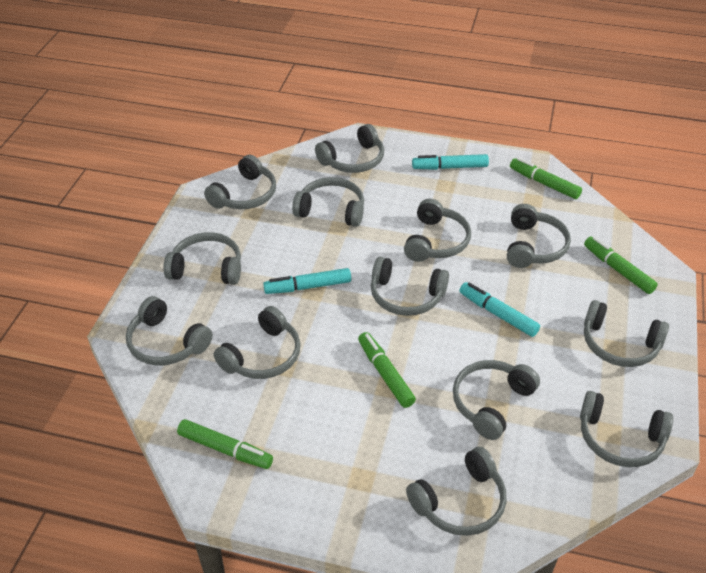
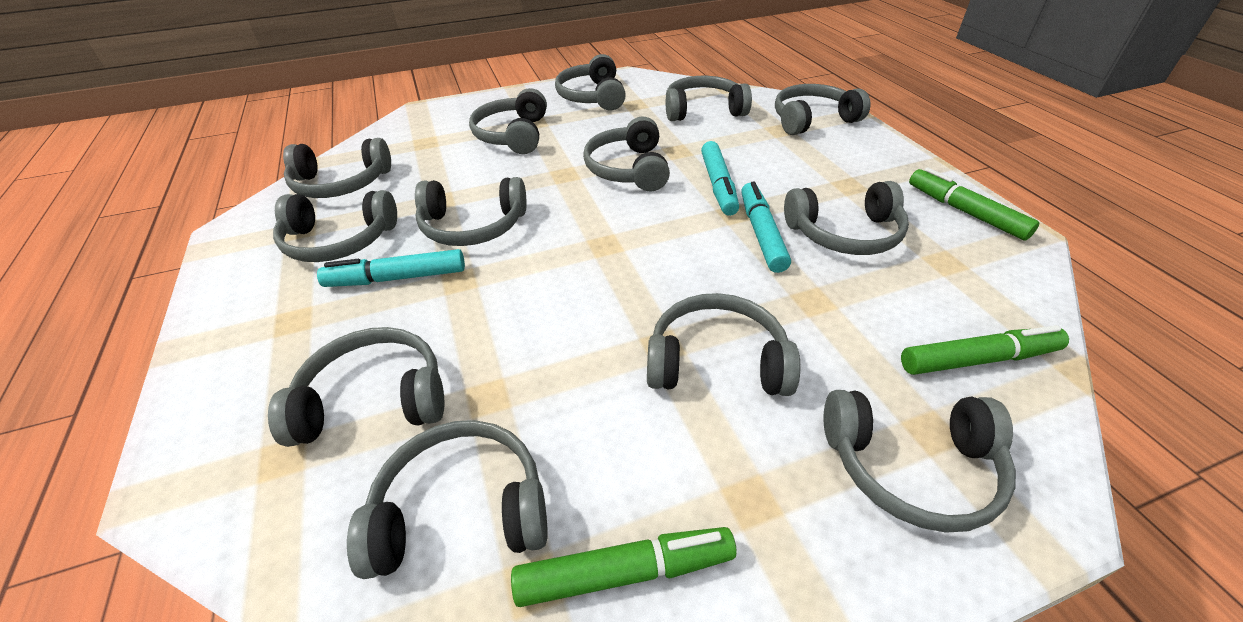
green marker: [177,419,273,469] [358,332,416,408] [510,158,582,199] [584,236,658,294] = 4 -> [511,527,737,607] [901,325,1069,375] [909,167,1039,241] = 3

